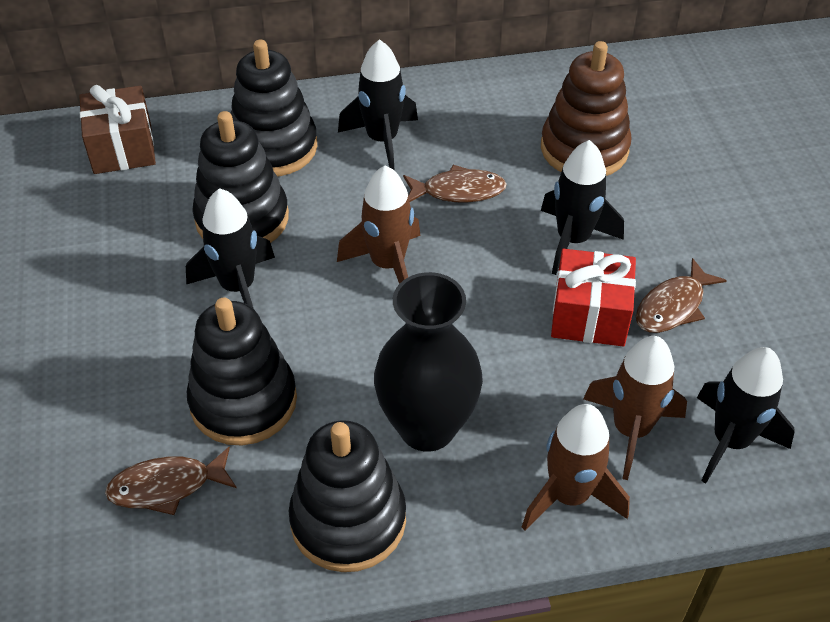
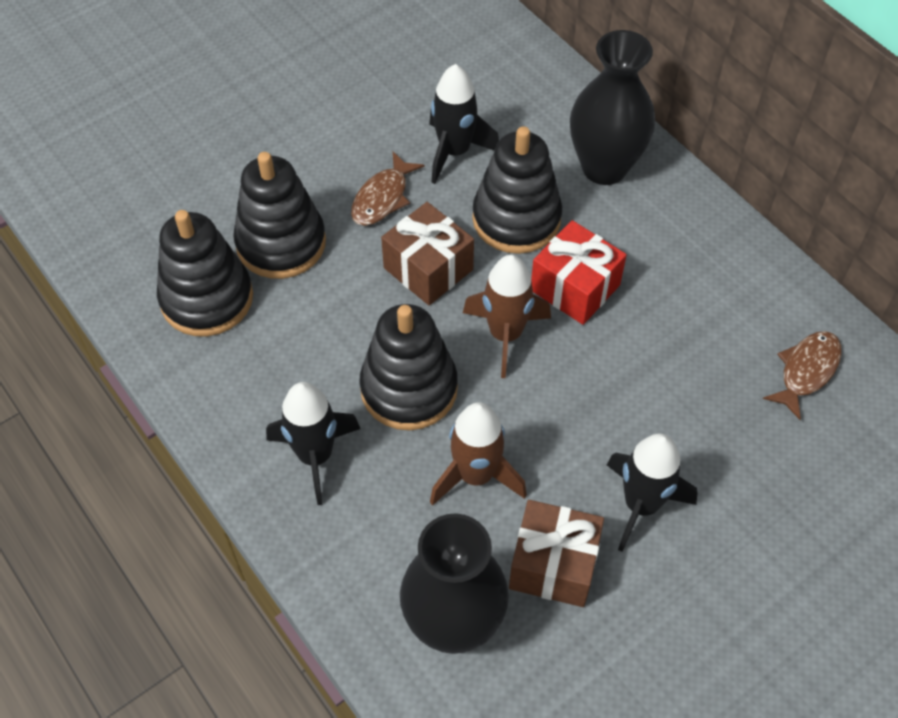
black rocket: [186,188,275,308] [338,39,418,171] [541,140,624,275] [697,347,795,483] = 4 -> [266,382,360,505] [429,64,499,184] [607,433,698,552] = 3
black vase: [374,272,483,452] = 1 -> [400,513,509,654] [570,30,655,185] = 2
brown fish: [105,447,236,515] [403,165,507,203] [636,258,727,333] = 3 -> [351,152,424,226] [763,331,842,420] = 2
brown gift: [79,85,156,174] = 1 -> [381,202,474,305] [509,500,604,607] = 2
brown rocket: [337,165,421,284] [522,404,630,531] [583,336,687,480] = 3 -> [430,402,527,506] [463,255,551,378] = 2
brown stacking toy: [541,41,632,176] = 1 -> none = 0

